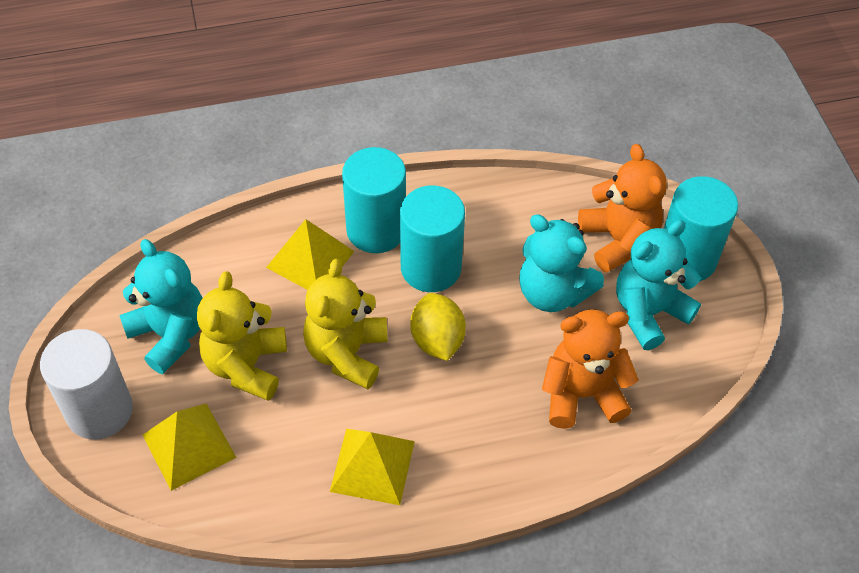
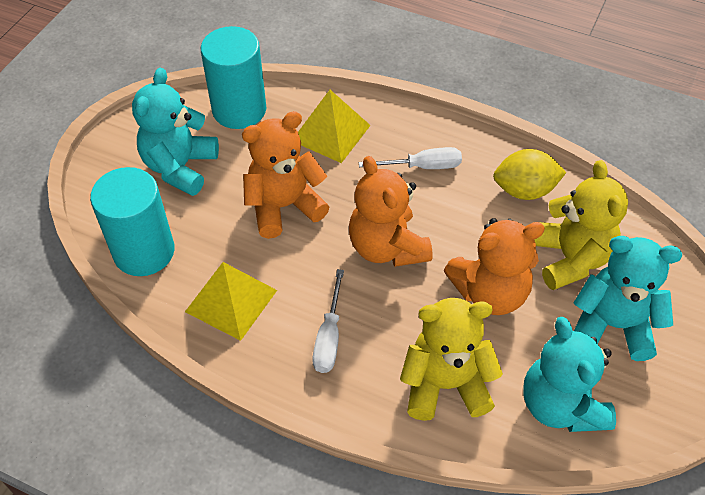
orange teddy bear: [542,309,639,429] [578,144,667,273] = 2 -> [242,111,329,239] [349,156,433,267] [444,218,545,315] = 3
turquoise cylinder: [342,147,406,253] [400,185,465,292] [664,176,738,282] = 3 -> [90,167,175,276] [201,26,266,129] = 2
white cylinder: [40,329,133,440] = 1 -> none = 0
white screwdriver: none = 0 -> [312,269,344,373] [359,147,462,169] = 2
yellow pyramid: [143,403,237,491] [266,219,355,290] [330,429,415,505] = 3 -> [185,262,277,341] [298,90,371,163] = 2

